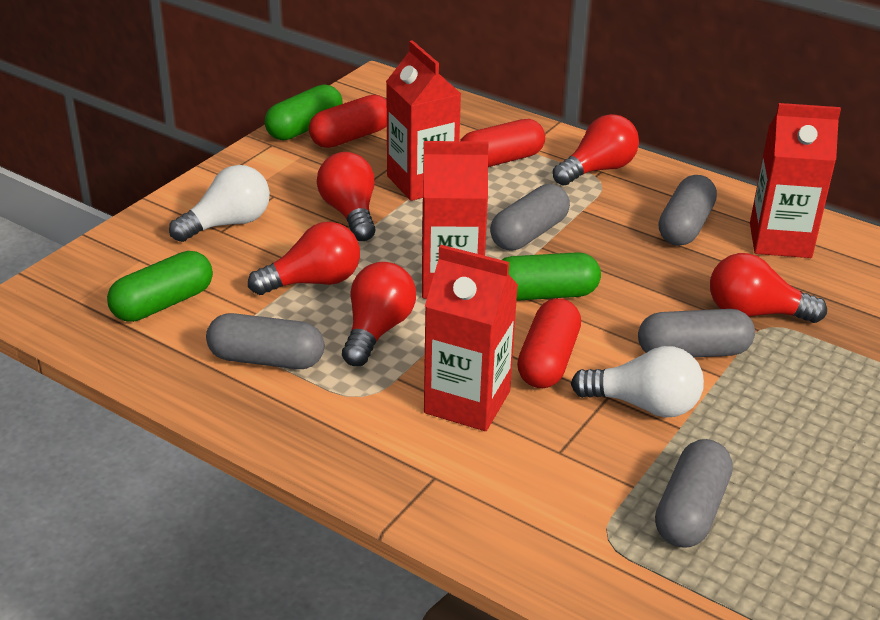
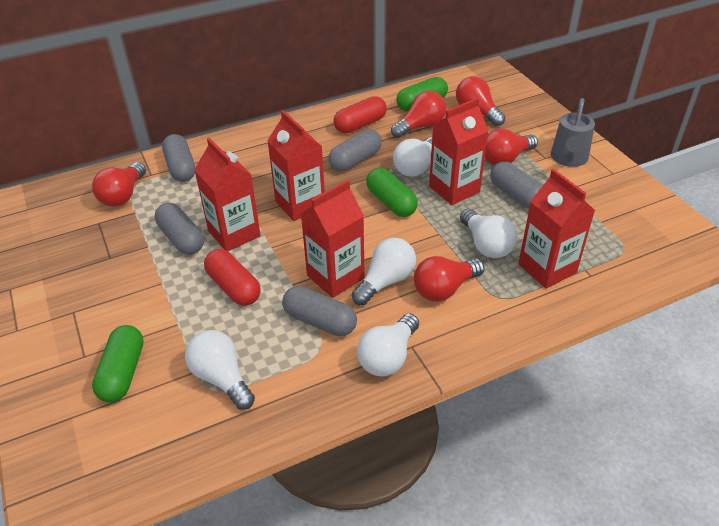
grey watering can: none = 0 -> [551,98,595,167] = 1
red capsule: [309,95,387,148] [460,119,545,167] [517,298,581,388] = 3 -> [204,249,261,306] [333,96,387,133] = 2
red carton: [386,40,461,201] [422,141,489,299] [424,245,518,431] [750,103,841,258] = 4 -> [194,138,261,251] [267,110,325,221] [300,180,365,298] [429,98,488,205] [518,169,595,289] = 5
white light bulb: [169,165,270,242] [571,346,704,418] = 2 -> [185,330,255,410] [352,238,416,305] [357,314,419,376] [393,137,432,177] [460,209,517,258] = 5

